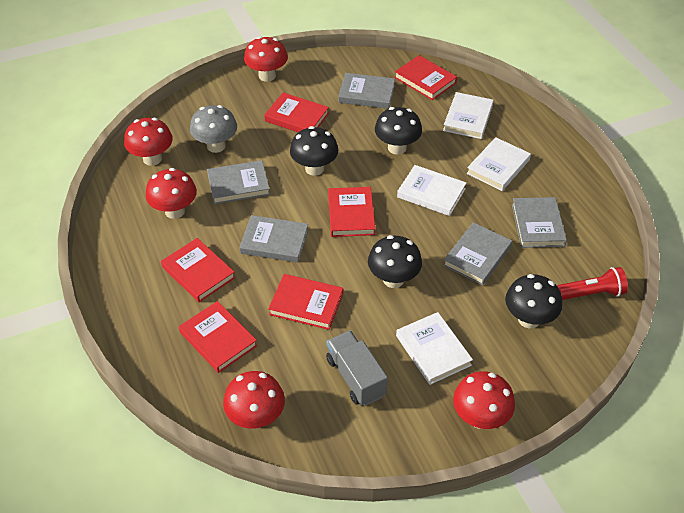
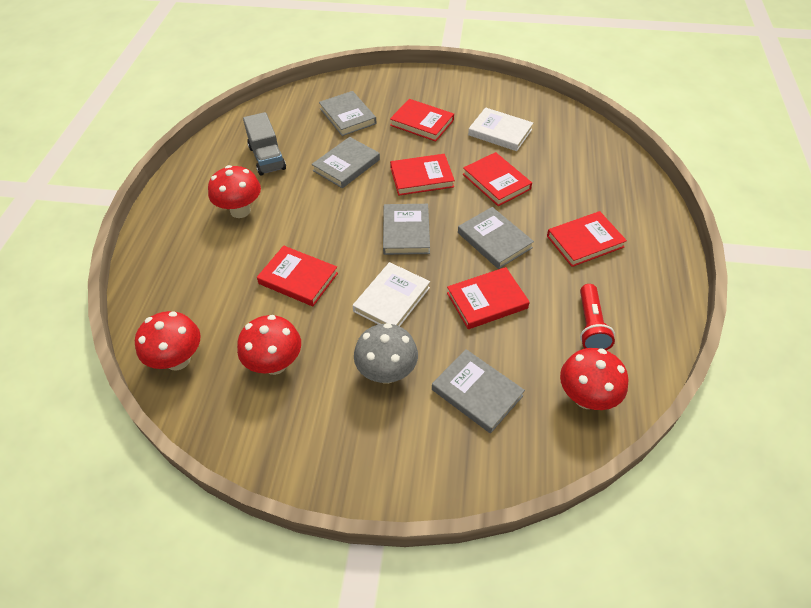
black mushroom: [290,126,338,176] [368,235,422,288] [375,107,422,155] [505,274,562,328] = 4 -> none = 0
red mushroom: [124,118,173,166] [146,168,197,219] [223,371,285,429] [244,36,288,82] [453,371,515,429] = 5 -> [135,311,201,370] [208,165,261,218] [237,315,301,375] [560,348,629,410] = 4
white book: [396,312,473,385] [397,165,466,216] [443,92,494,139] [466,137,531,191] = 4 -> [352,262,430,326] [468,107,533,151] = 2

